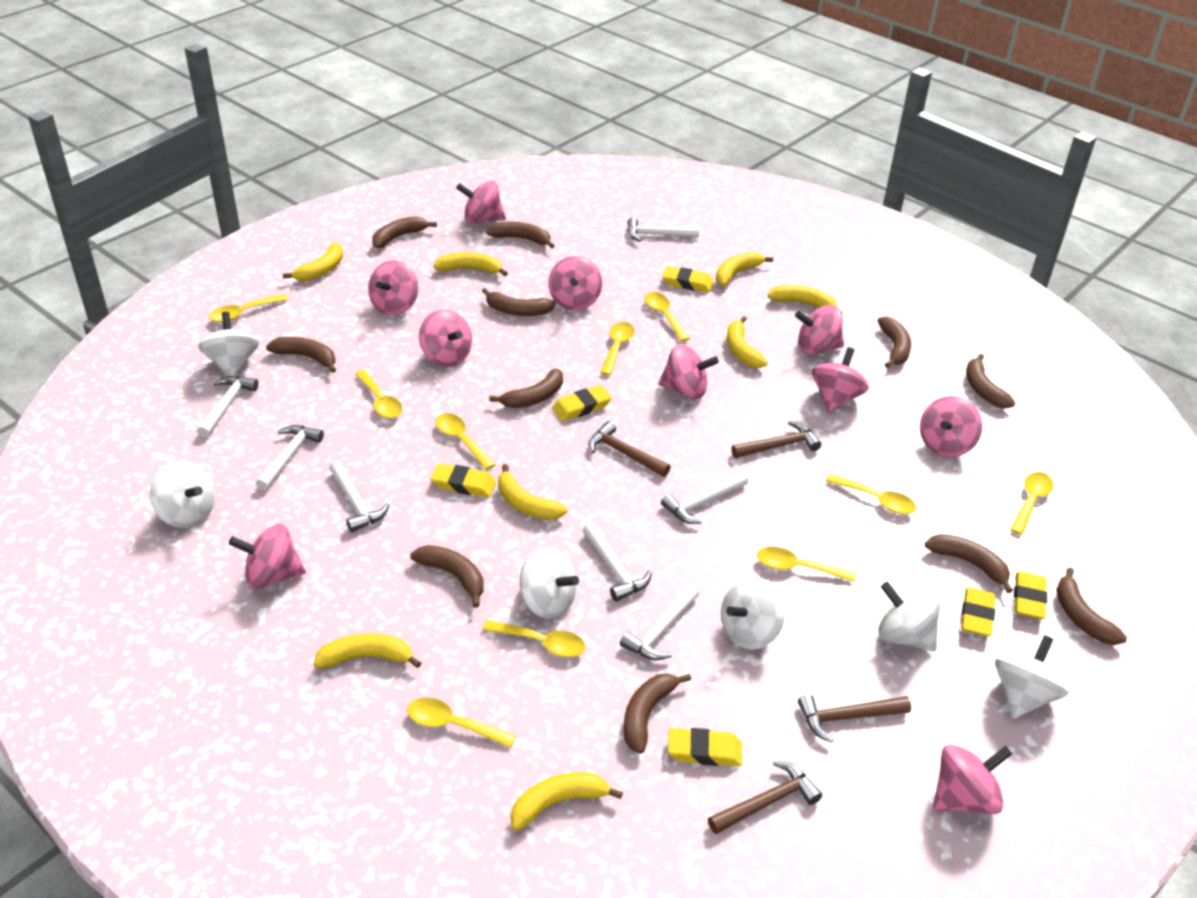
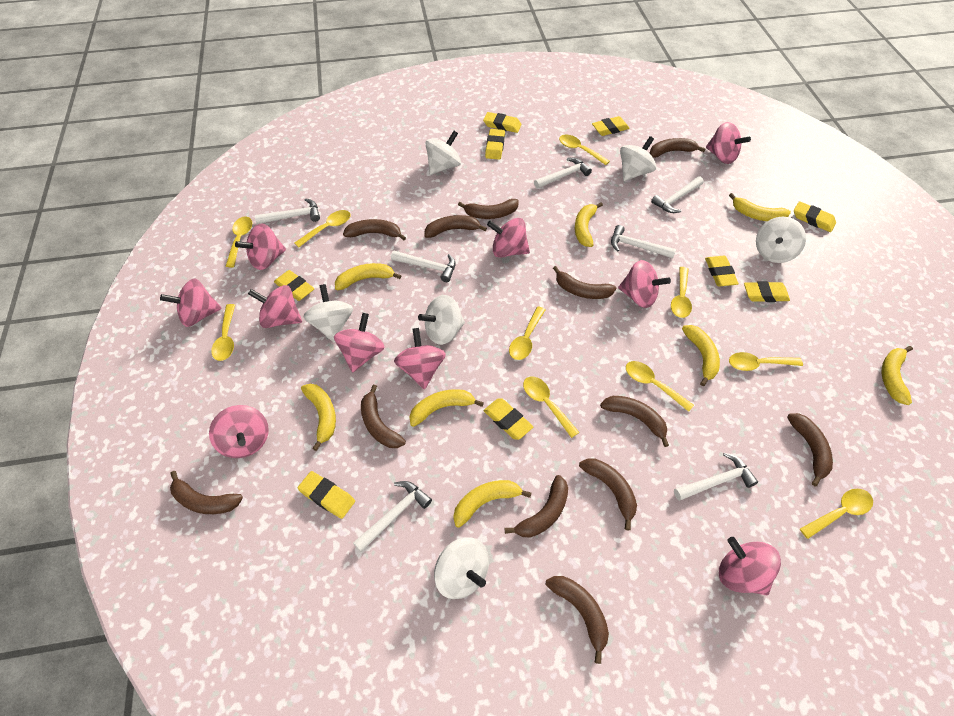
brown banana: [266,337,336,373] [372,216,437,248] [410,545,484,608] [482,288,556,316] [486,221,555,249] [489,368,563,408] [624,673,691,753] [878,317,911,368] [925,534,1013,593] [966,354,1016,409] [1056,568,1127,645] = 11 -> [170,471,243,514] [343,219,406,241] [361,385,406,448] [425,215,487,238] [458,199,519,219] [505,475,568,538] [546,576,609,664] [553,266,616,299] [579,459,637,531] [600,396,669,447] [650,138,706,158] [787,413,833,486] = 12
brown hammer: [588,421,671,477] [708,760,822,834] [731,421,822,458] [798,694,911,742] = 4 -> none = 0
yellow eraser: [431,463,496,497] [552,385,612,421] [662,266,714,292] [668,728,742,766] [961,587,996,637] [1014,571,1047,619] = 6 -> [274,270,315,301] [298,471,355,519] [483,112,521,133] [484,399,533,440] [485,129,505,160] [592,116,630,136] [705,256,739,286] [744,281,790,302] [794,201,836,232] = 9

